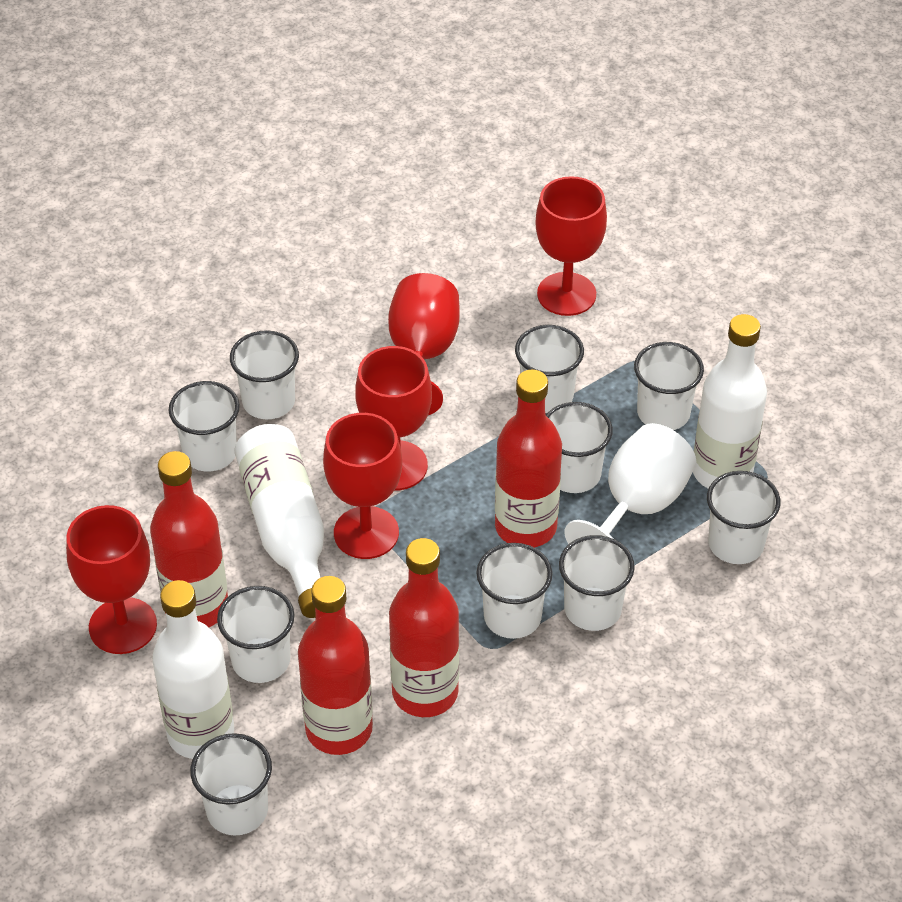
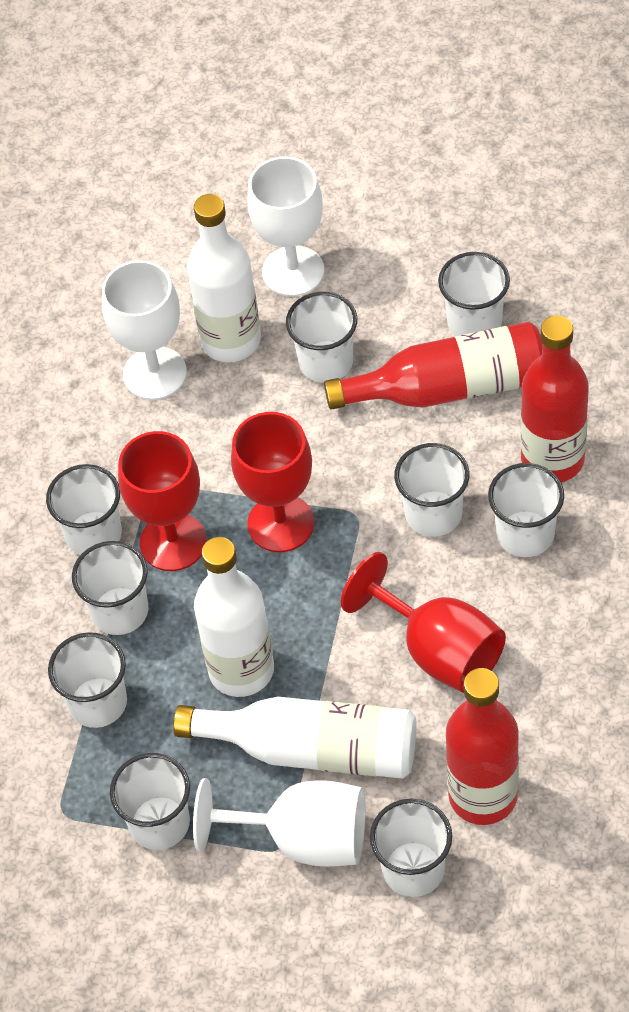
red bottle: [150,451,228,627] [298,576,373,755] [389,538,459,717] [495,369,562,548] = 4 -> [324,322,543,410] [446,668,519,825] [521,315,589,482] = 3
red goblet: [66,505,157,654] [323,413,402,559] [355,346,432,490] [388,273,460,415] [536,176,607,316] = 5 -> [118,431,207,571] [231,412,314,552] [341,552,506,693] = 3
white cup: [168,381,240,471] [190,733,272,836] [217,586,295,683] [230,330,299,419] [476,543,552,639] [515,325,584,413] [546,402,613,493] [559,535,635,631] [634,342,704,430] [707,471,781,564] = 10 -> [46,464,122,555] [48,632,127,728] [72,541,148,635] [110,753,190,850] [286,292,357,383] [370,798,452,897] [394,443,470,537] [438,252,510,336] [488,463,564,557] = 9
white goblet: [564,423,696,544] = 1 -> [102,260,187,400] [193,778,366,867] [247,156,324,297] = 3

